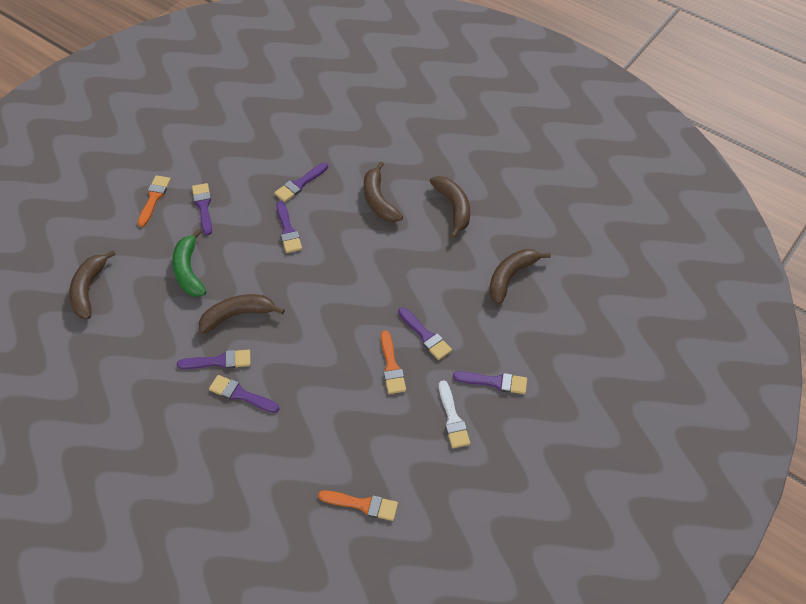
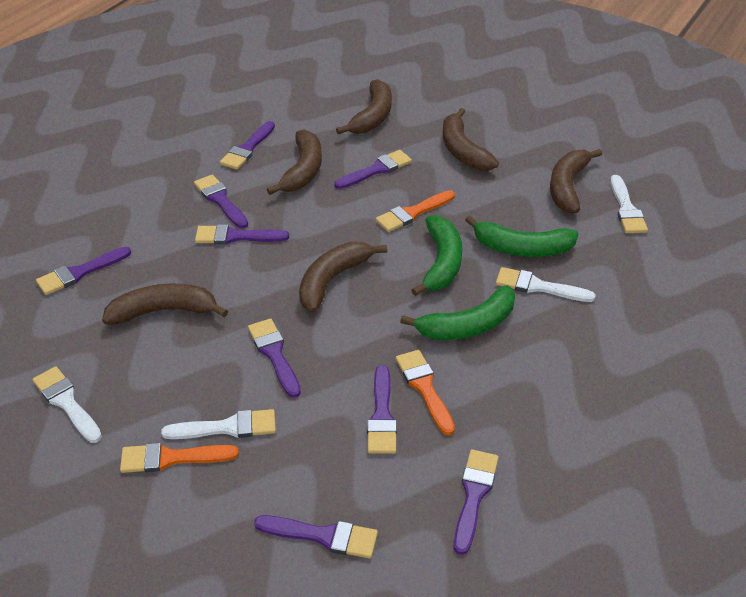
brown banana: [69,250,116,319] [199,294,285,334] [364,162,403,222] [430,176,470,238] [489,249,551,304] = 5 -> [102,283,228,325] [267,130,322,195] [299,242,387,312] [336,79,392,134] [442,108,499,171] [550,149,602,213] = 6
green banana: [172,229,207,297] = 1 -> [400,285,515,340] [411,215,462,296] [465,215,579,257] = 3
purple brush: [177,350,251,369] [192,183,212,235] [209,375,279,413] [274,163,328,202] [276,201,302,253] [398,307,452,360] [453,371,527,394] = 7 -> [36,247,131,295] [194,175,248,228] [195,224,289,244] [220,121,275,170] [248,319,301,398] [254,515,378,558] [335,150,412,189] [367,365,397,454] [454,449,499,555] = 9
white brush: [439,380,470,448] = 1 -> [32,366,102,443] [161,409,276,439] [496,267,596,302] [610,175,648,233] = 4

